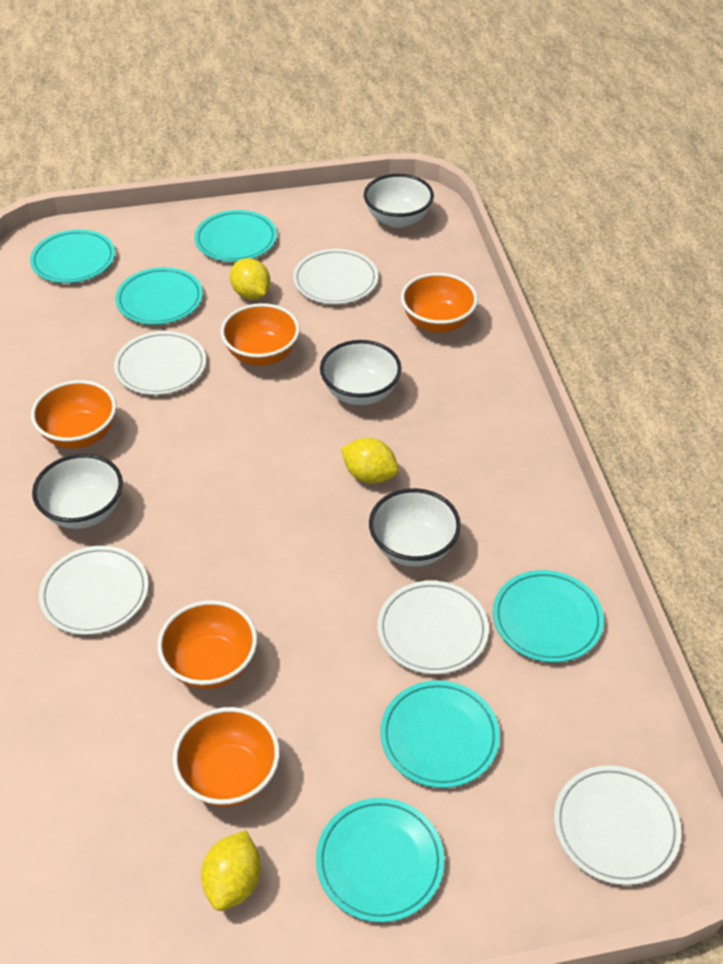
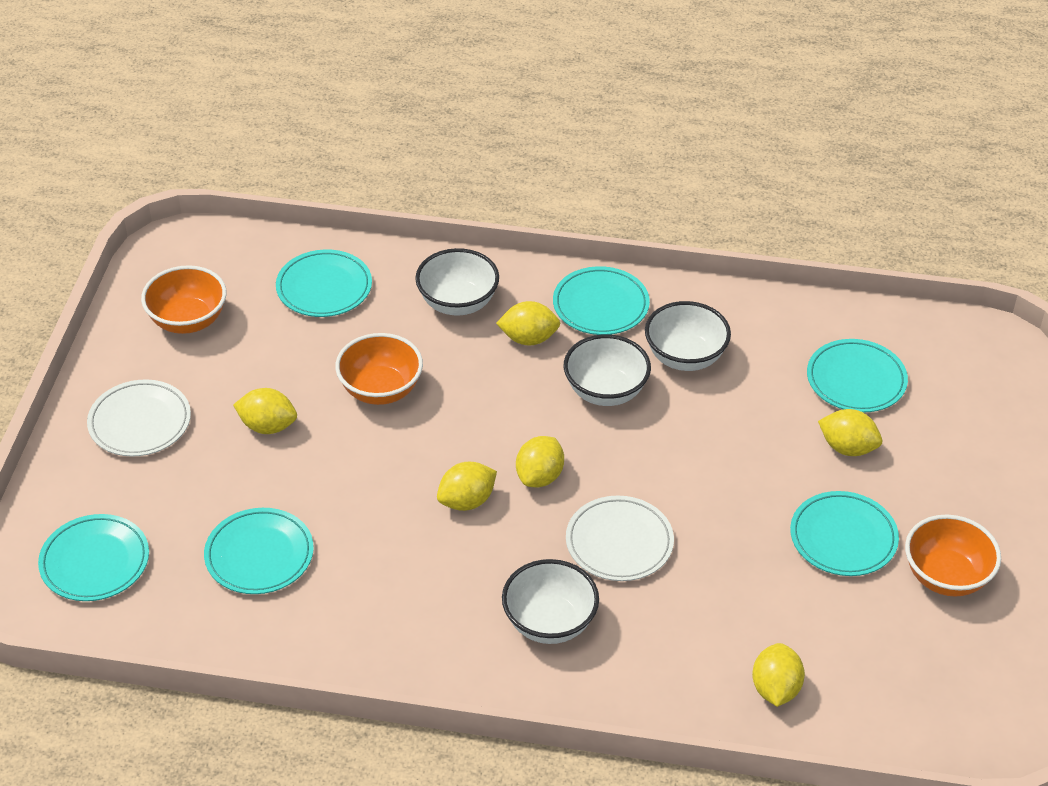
orange bowl: [31,380,116,449] [157,600,257,689] [172,707,280,807] [220,303,300,366] [401,273,478,333] = 5 -> [141,265,226,334] [335,333,423,405] [905,514,1001,597] = 3
white plate: [39,546,149,635] [114,331,206,395] [293,249,378,304] [377,581,489,674] [554,765,681,885] = 5 -> [87,379,191,457] [566,495,674,581] = 2
yellow lemon: [201,830,261,911] [230,258,271,300] [341,438,399,484] = 3 -> [233,388,297,434] [437,462,497,511] [496,301,560,345] [516,436,564,487] [752,643,805,707] [818,409,882,456] = 6

